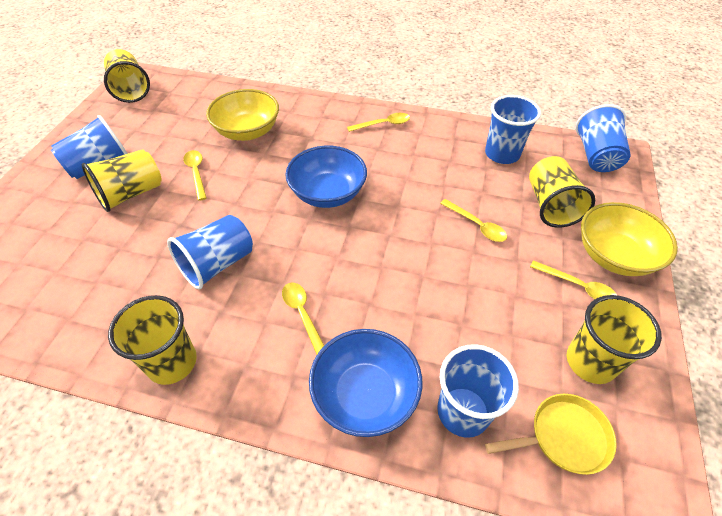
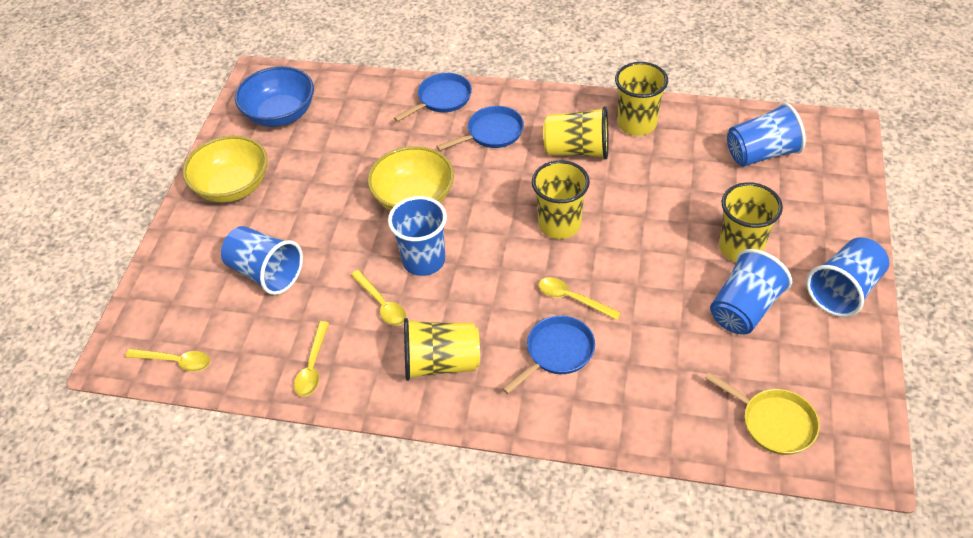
blue bowl: [285,146,367,208] [309,329,422,437] = 2 -> [235,66,314,127] = 1
blue pan: none = 0 -> [394,73,472,122] [436,106,524,151] [503,315,595,394] = 3
yellow spoon: [184,150,207,201] [282,283,324,354] [347,113,410,132] [440,199,507,242] [530,260,617,299] = 5 -> [125,349,210,372] [294,321,329,397] [351,270,406,326] [538,277,621,320] = 4

